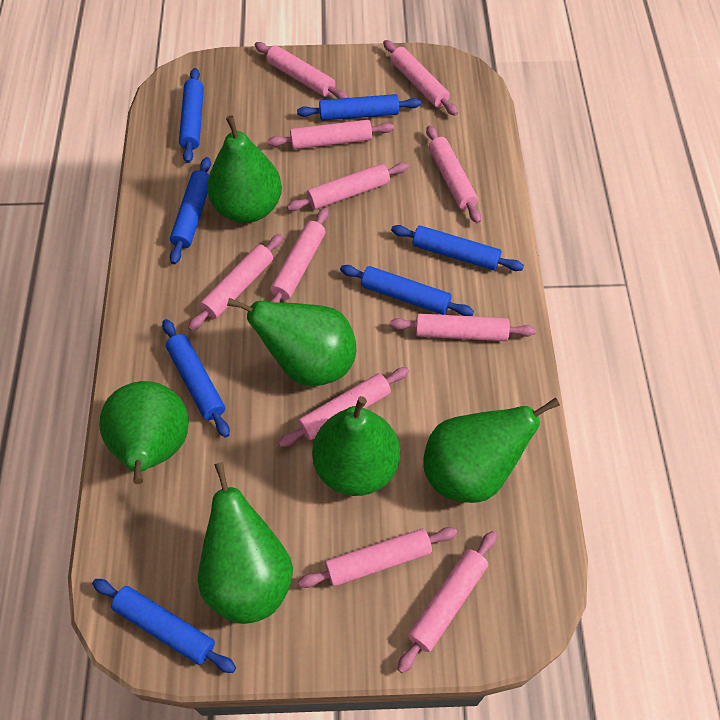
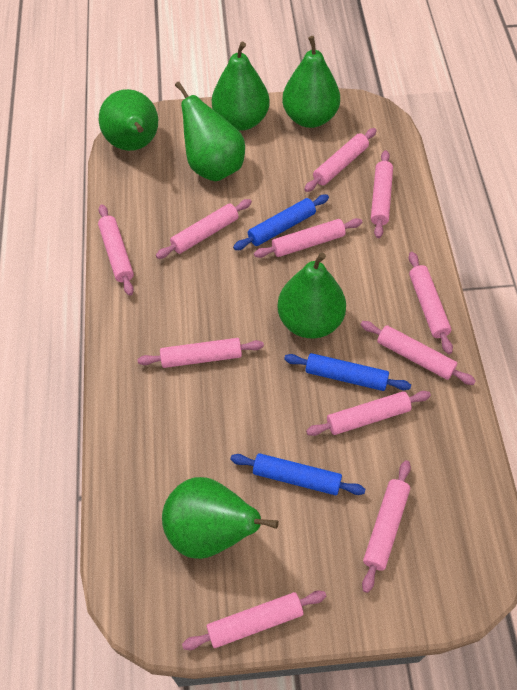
blue rolling pin: [92,579,236,673] [162,319,230,438] [170,157,211,264] [179,68,204,163] [297,94,421,121] [340,265,474,316] [391,225,524,271] = 7 -> [230,453,365,495] [233,195,329,250] [284,353,411,391] = 3

